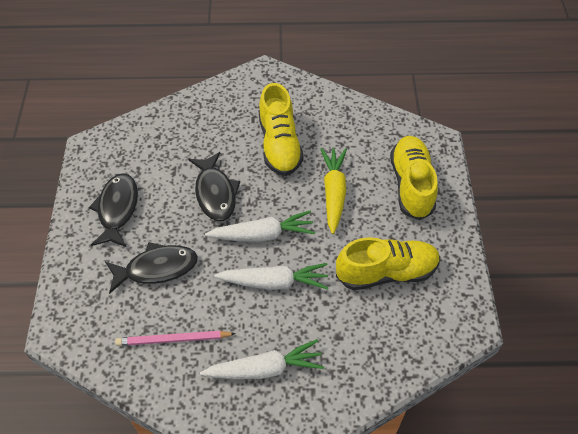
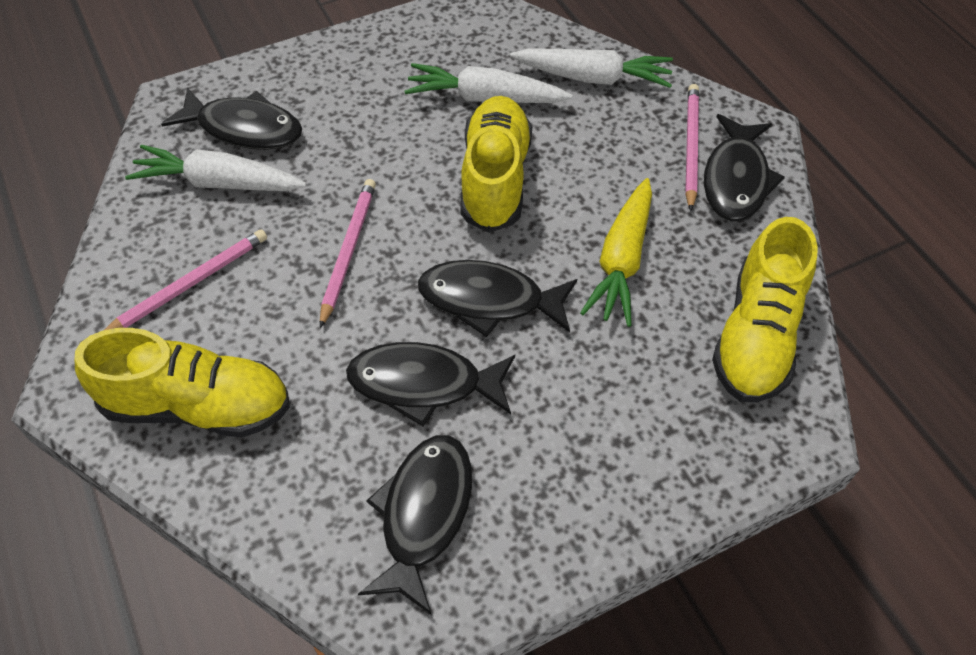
black fish: [89,173,138,247] [105,242,198,294] [188,152,240,221] = 3 -> [161,88,302,150] [346,342,515,426] [358,435,472,615] [418,260,577,337] [704,114,785,221] = 5
pink pencil: [115,331,236,346] = 1 -> [104,229,267,330] [320,179,376,328] [685,84,699,211] = 3

